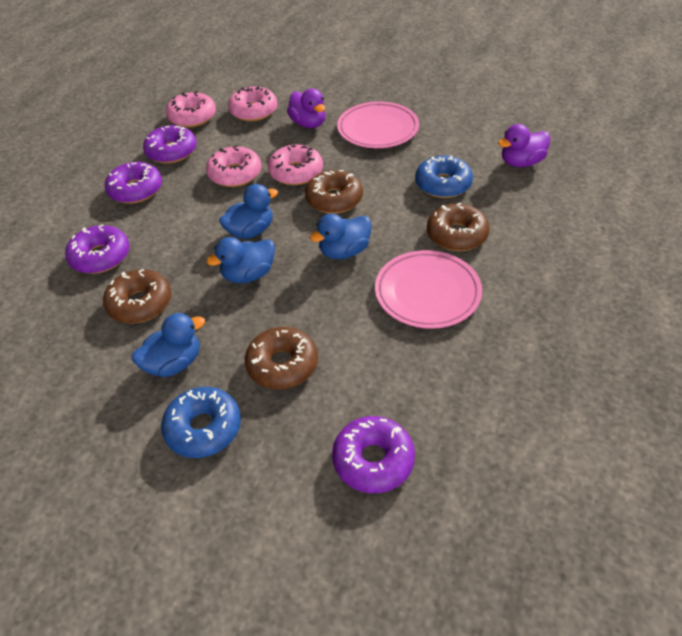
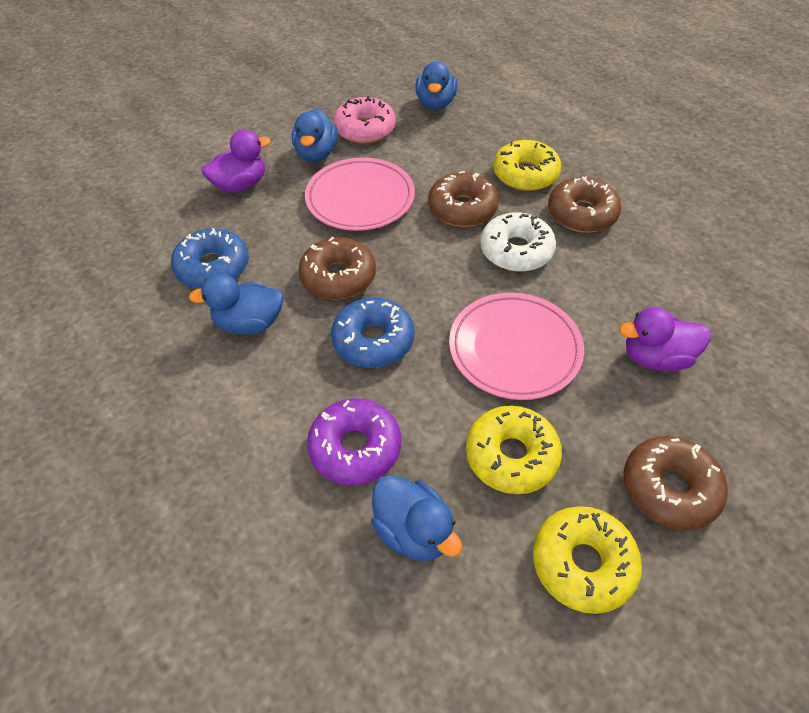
pink donut: [166,91,216,127] [206,145,261,187] [228,86,277,121] [268,145,323,185] = 4 -> [333,96,396,144] = 1
purple donut: [65,224,130,274] [105,162,162,204] [143,125,197,164] [332,416,415,493] = 4 -> [307,398,401,486] = 1
white donut: none = 0 -> [480,212,556,272] = 1
yellow donut: none = 0 -> [466,406,562,494] [493,140,561,191] [533,506,642,614] = 3

